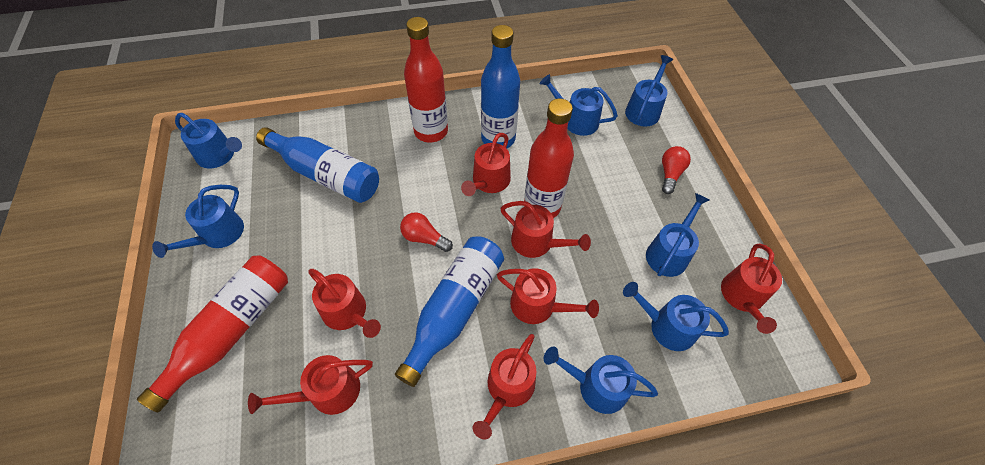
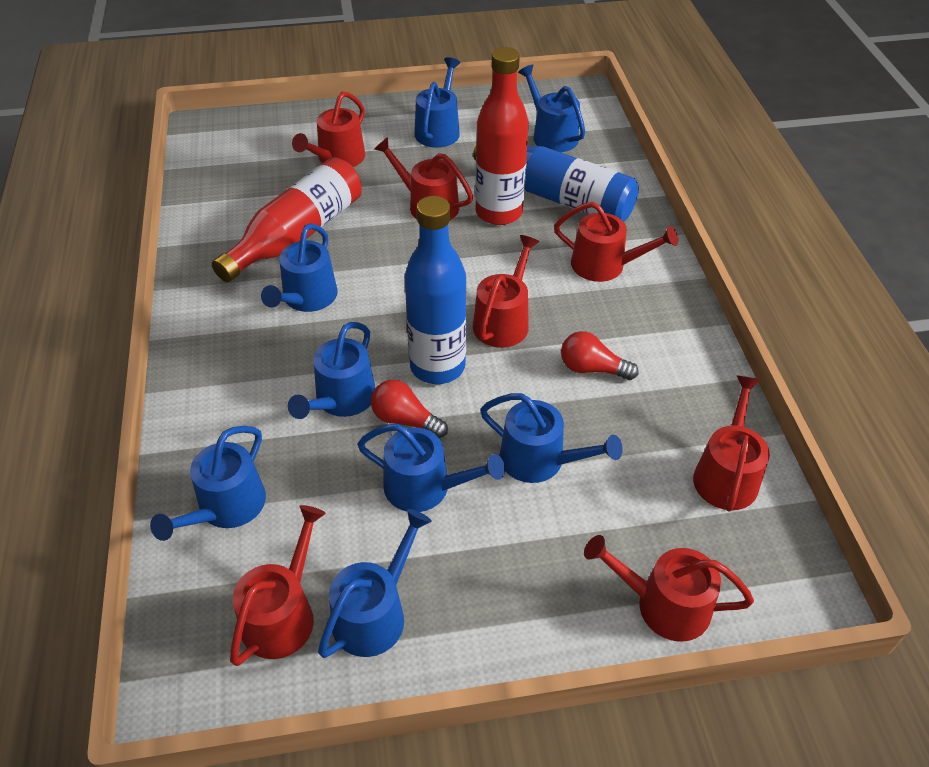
blue bottle: [256,127,379,203] [395,236,504,387] [481,25,520,149] = 3 -> [404,196,467,384] [473,143,639,222] = 2
blue watering can: [152,185,244,258] [175,113,242,169] [540,74,618,136] [544,347,658,414] [623,282,729,351] [625,55,673,127] [646,193,709,277] = 7 -> [150,426,266,541] [261,223,338,312] [288,322,376,419] [318,509,432,658] [357,424,505,512] [415,57,460,148] [480,393,622,483] [518,64,585,152] = 8
red bottle: [137,255,288,413] [404,17,448,143] [524,98,574,218] = 3 -> [212,157,362,282] [475,47,529,225] = 2

